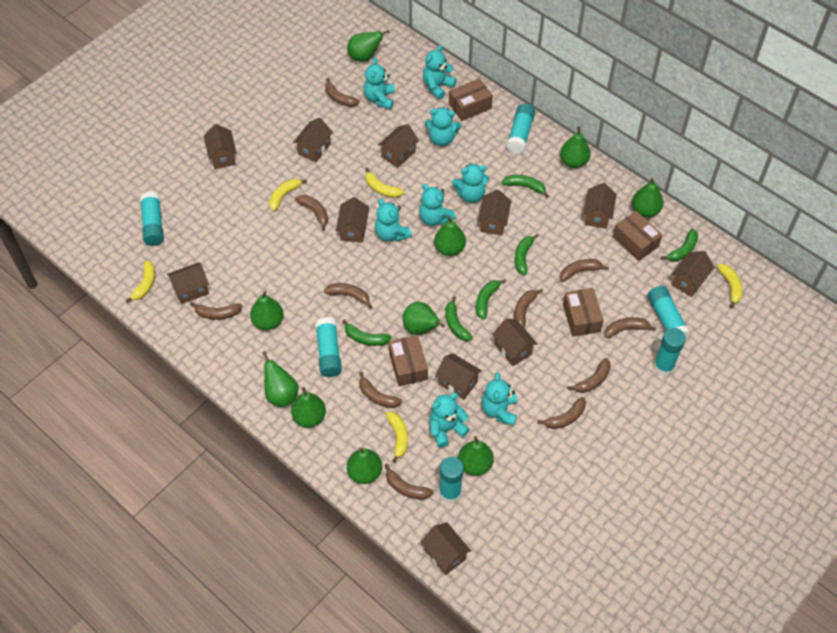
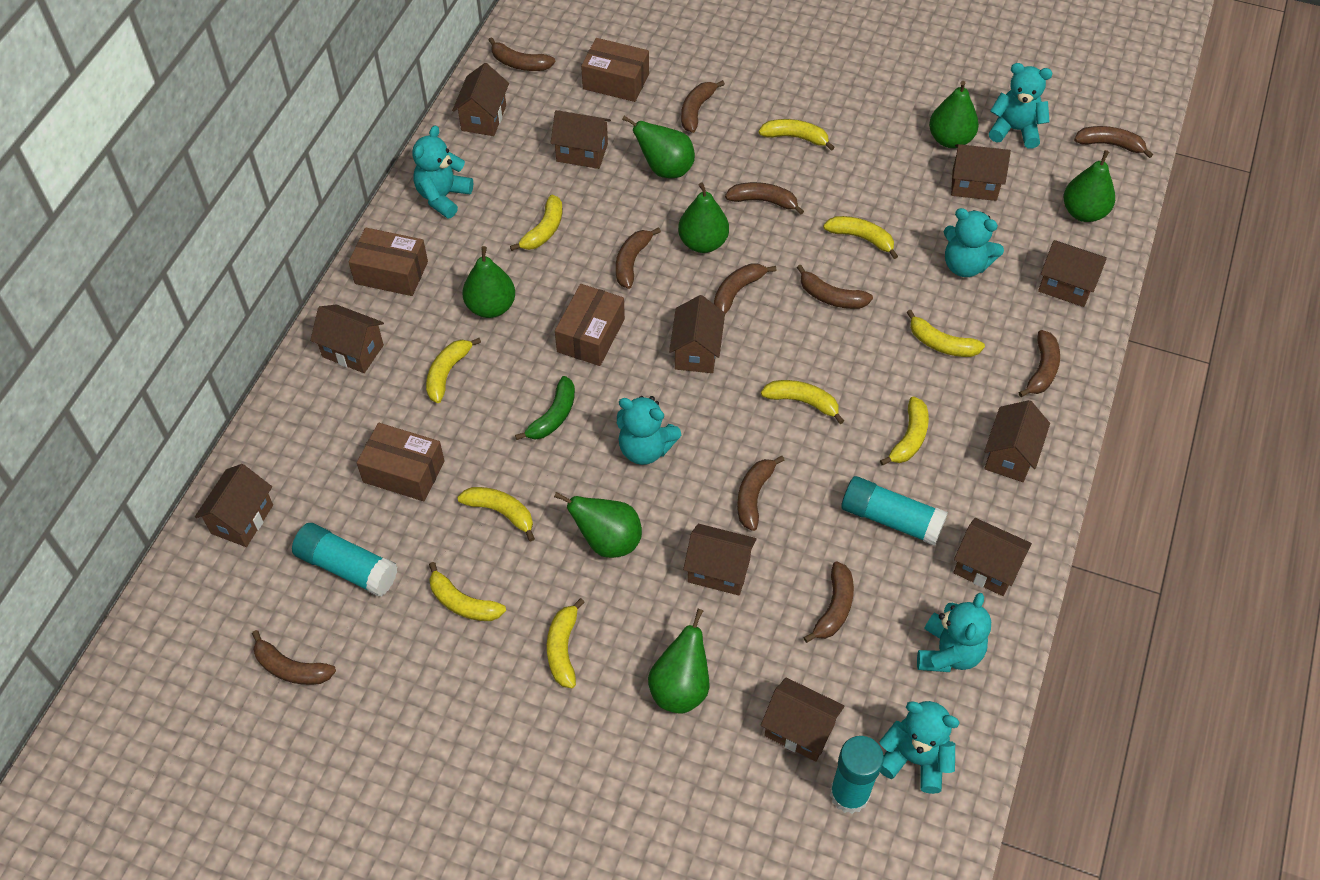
green banana: [342,319,392,346] [445,296,473,341] [476,279,506,320] [502,175,549,198] [515,234,539,275] [661,229,698,262] = 6 -> [515,376,575,440] = 1
green pear: [250,291,284,330] [262,351,299,407] [291,387,326,428] [347,30,390,62] [347,447,382,484] [403,302,445,335] [434,216,466,256] [458,436,494,476] [560,126,591,168] [632,178,663,217] = 10 -> [463,246,515,318] [554,492,642,558] [622,116,695,178] [648,609,709,714] [678,182,729,253] [929,81,979,148] [1064,150,1115,222] = 7
turquoise glue stick: [140,191,164,246] [316,317,342,377] [439,457,464,503] [506,104,535,154] [647,286,690,338] [654,328,686,375] = 6 -> [292,523,398,597] [830,736,884,814] [841,476,948,546] = 3
turquoise teddy bear: [364,58,395,109] [375,199,412,242] [419,184,456,226] [423,45,457,99] [425,107,461,146] [430,393,470,448] [452,163,489,203] [482,373,517,426] = 8 -> [412,126,473,219] [617,396,681,465] [879,701,960,794] [917,593,991,672] [944,208,1004,277] [989,63,1052,149] = 6
yellow banana: [126,260,155,303] [269,179,307,211] [366,168,404,198] [386,412,408,463] [717,264,743,308] = 5 -> [426,338,481,403] [429,562,506,621] [457,487,535,542] [510,195,562,251] [547,598,585,688] [758,119,835,151] [761,380,844,424] [823,216,898,259] [880,396,929,465] [907,310,985,357] = 10

